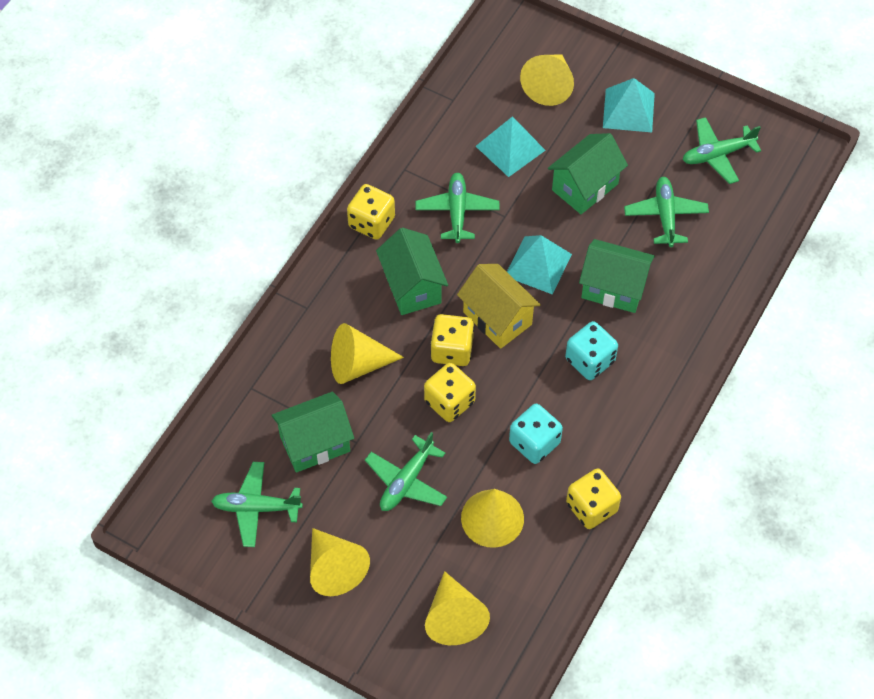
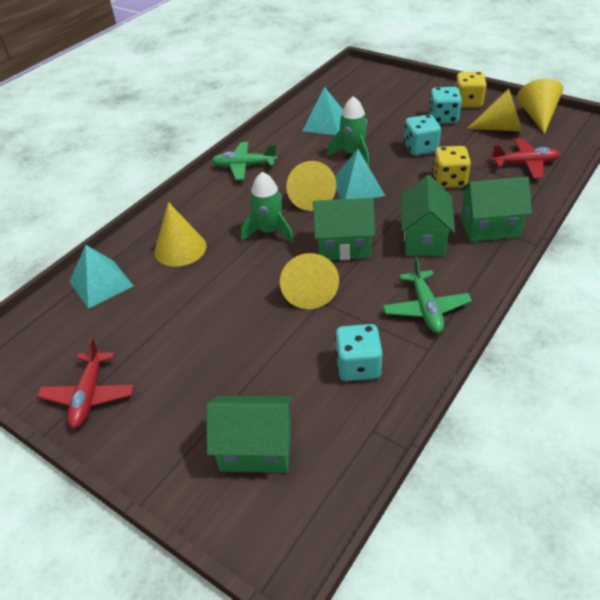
green plane: [211,462,303,547] [365,432,447,511] [415,173,500,243] [624,177,709,247] [683,117,761,184] = 5 -> [212,142,277,180] [383,257,472,333] = 2
green rocket: none = 0 -> [241,172,294,243] [327,96,370,166] = 2
red plane: none = 0 -> [37,338,134,428] [491,138,561,178] = 2
turquoise dice: [509,404,563,464] [565,321,618,380] = 2 -> [335,324,383,381] [404,114,441,156] [429,87,462,124] = 3
yellow dice: [347,184,395,240] [424,363,476,422] [430,314,474,366] [566,468,621,529] = 4 -> [433,146,471,188] [455,72,487,107] = 2
yellow house: [457,264,541,349] = 1 -> none = 0

